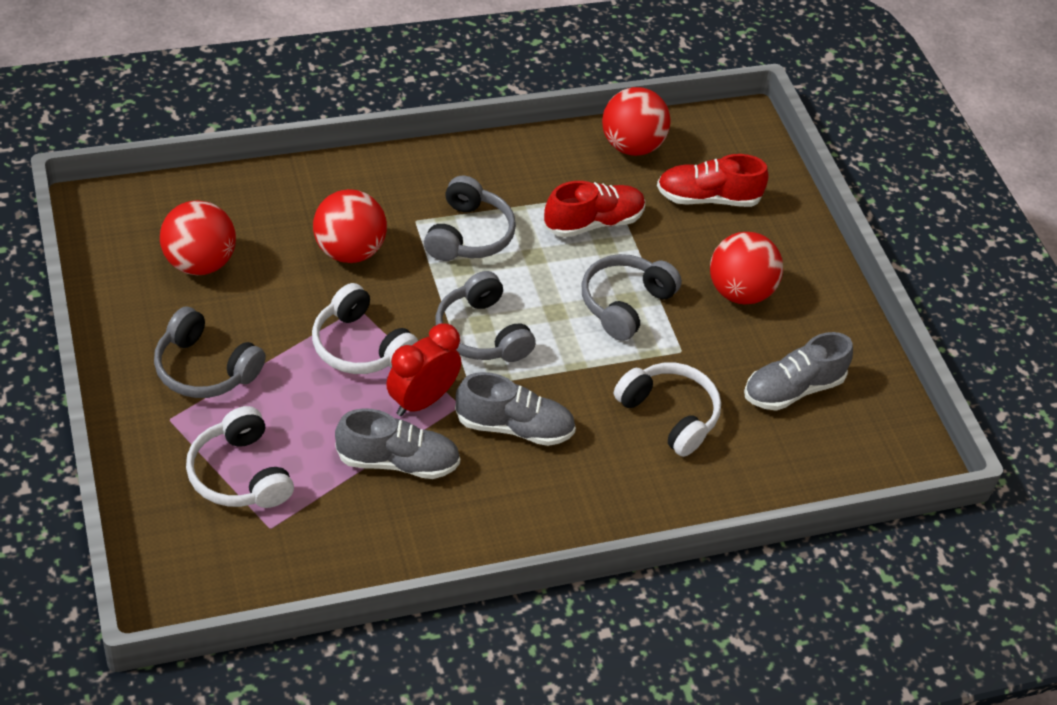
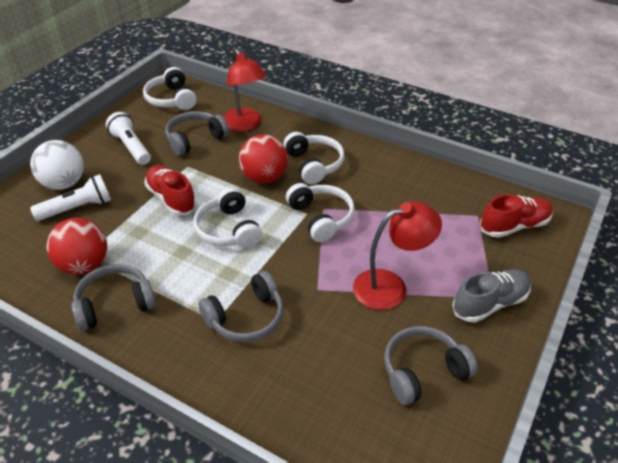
grey shoe: [335,408,460,479] [455,372,576,446] [744,332,853,411] = 3 -> [452,269,531,323] = 1
red ball: [160,200,236,275] [313,189,387,263] [602,87,670,156] [710,232,783,304] = 4 -> [46,218,107,275] [239,134,288,184] = 2
red clock: [386,323,461,416] = 1 -> none = 0
red lamp: none = 0 -> [223,49,266,132] [353,201,442,310] = 2
white ball: none = 0 -> [30,140,84,190] = 1
white flashlight: none = 0 -> [30,174,111,221] [106,112,151,165] = 2
white headphones: [186,406,294,508] [312,283,418,374] [614,362,721,457] = 3 -> [143,67,197,110] [193,187,262,248] [284,132,344,184] [286,183,355,242] = 4

